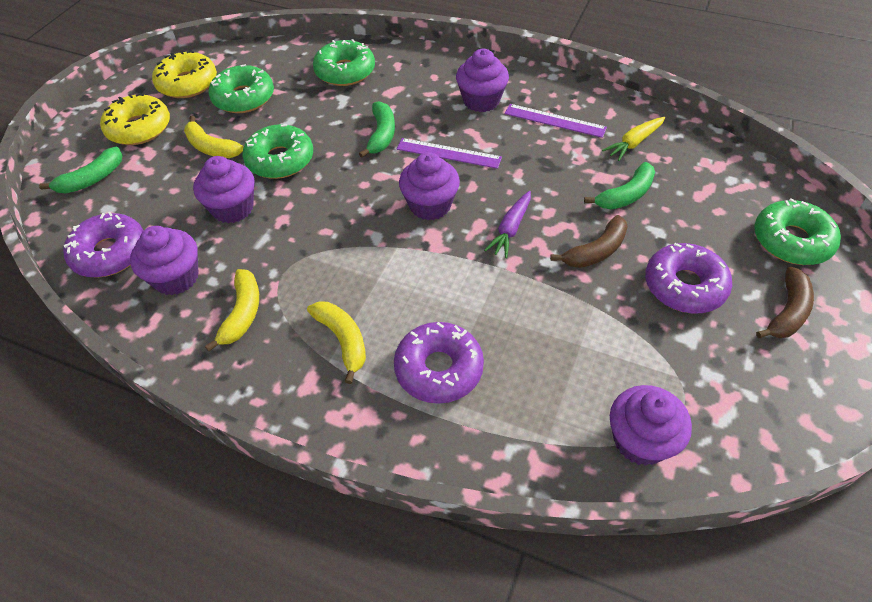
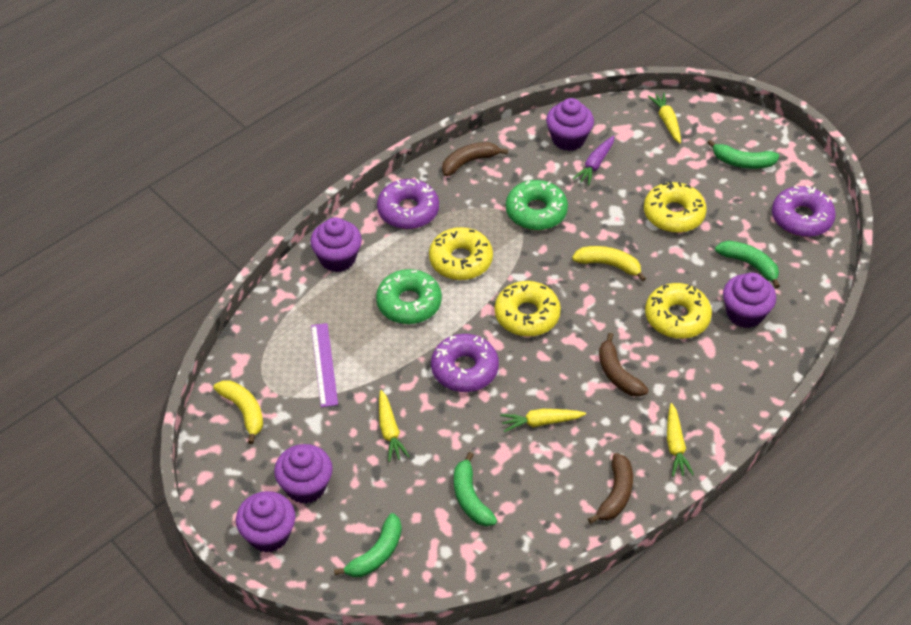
brown banana: [550,215,628,268] [756,267,814,338] = 2 -> [442,142,508,176] [588,453,633,524] [599,333,649,397] = 3
green banana: [39,146,123,194] [359,101,395,158] [584,162,655,209] = 3 -> [334,513,402,577] [454,452,497,526] [707,140,779,169] [715,241,780,288] = 4
green donut: [209,64,274,113] [242,124,313,179] [313,39,375,86] [754,199,841,265] = 4 -> [376,269,442,324] [506,180,568,230] = 2
purple ruler: [397,138,502,169] [505,104,607,138] = 2 -> [311,323,338,407] = 1
yellow banana: [184,116,244,158] [205,269,259,352] [307,302,366,384] = 3 -> [213,380,263,444] [572,246,646,282] = 2
yellow carrot: [602,117,665,161] = 1 -> [379,390,410,462] [500,409,586,432] [648,93,681,144] [667,403,694,477] = 4
yellow donut: [100,93,170,145] [152,50,217,98] = 2 -> [429,227,493,280] [495,281,561,337] [644,181,707,233] [645,283,712,339] = 4

